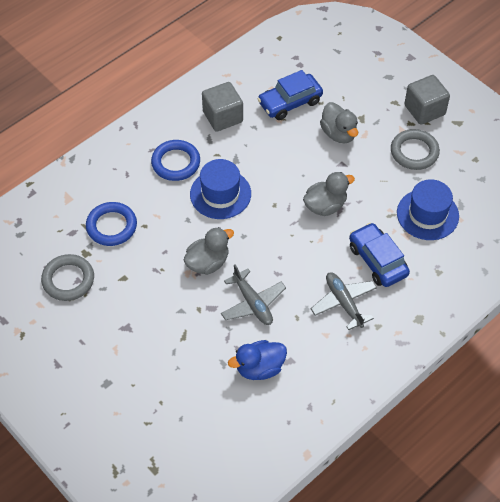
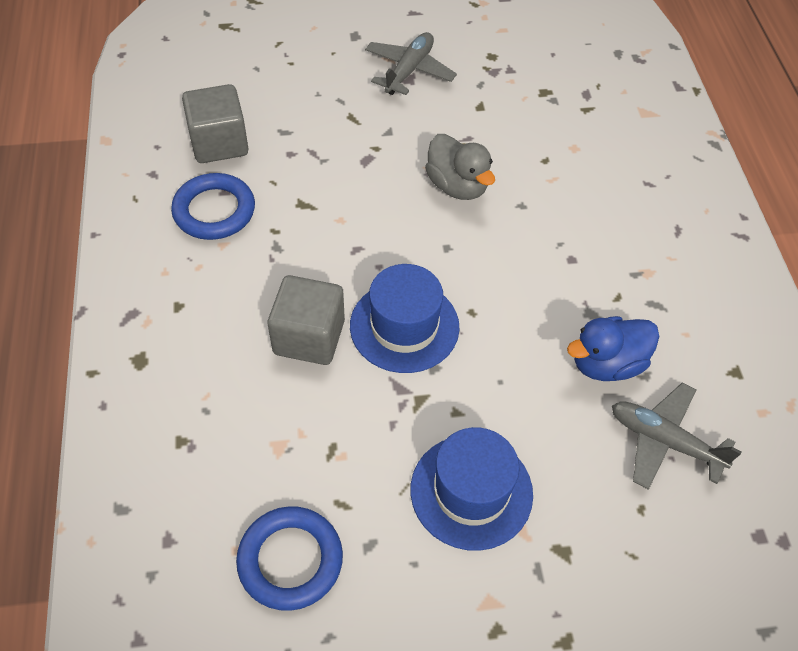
blue car: [258,70,323,120] [349,223,410,287] = 2 -> none = 0
grey duck: [183,227,234,275] [303,172,355,216] [320,102,358,143] = 3 -> [425,134,495,200] = 1
grey ring: [41,254,94,301] [391,129,440,170] = 2 -> none = 0

